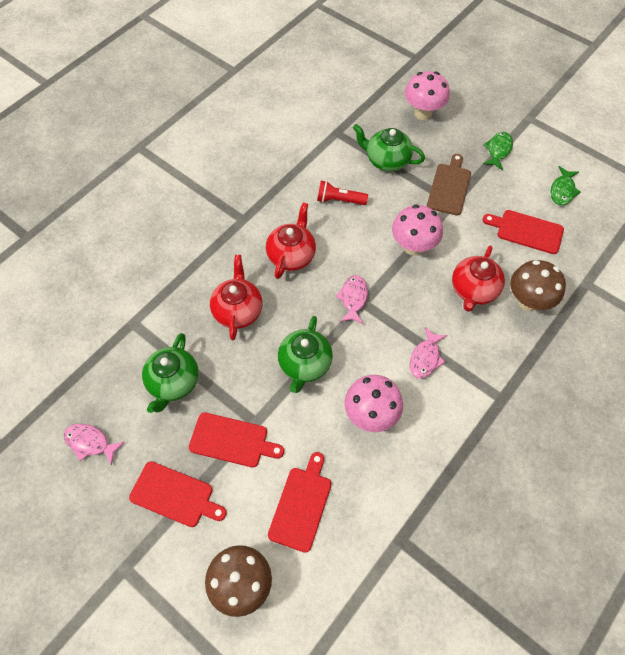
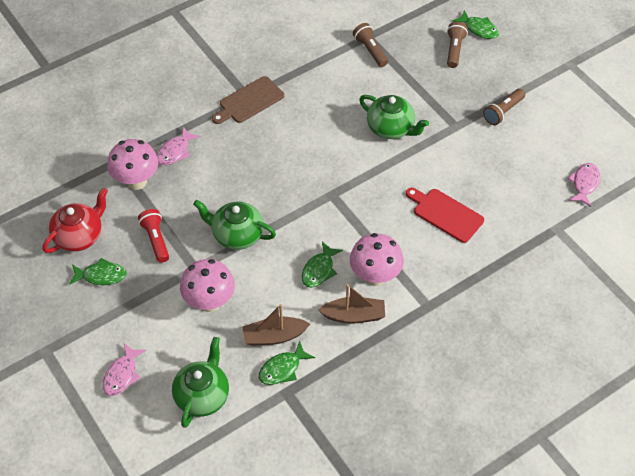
brown boat: none = 0 -> [243,304,310,346] [318,284,385,324] = 2
brown flashlight: none = 0 -> [353,23,388,67] [447,22,468,68] [483,89,525,125] = 3
brown mushroom: [205,545,272,617] [510,260,566,311] = 2 -> none = 0
green fish: [483,132,513,170] [550,166,581,205] = 2 -> [69,258,127,285] [259,341,315,385] [301,241,343,288] [453,10,499,39] = 4
red cutting board: [129,461,227,527] [189,412,284,467] [268,452,332,553] [483,210,564,254] = 4 -> [406,188,484,243] = 1
red teapot: [210,255,263,340] [266,202,316,279] [452,245,505,312] = 3 -> [43,188,108,253] = 1

